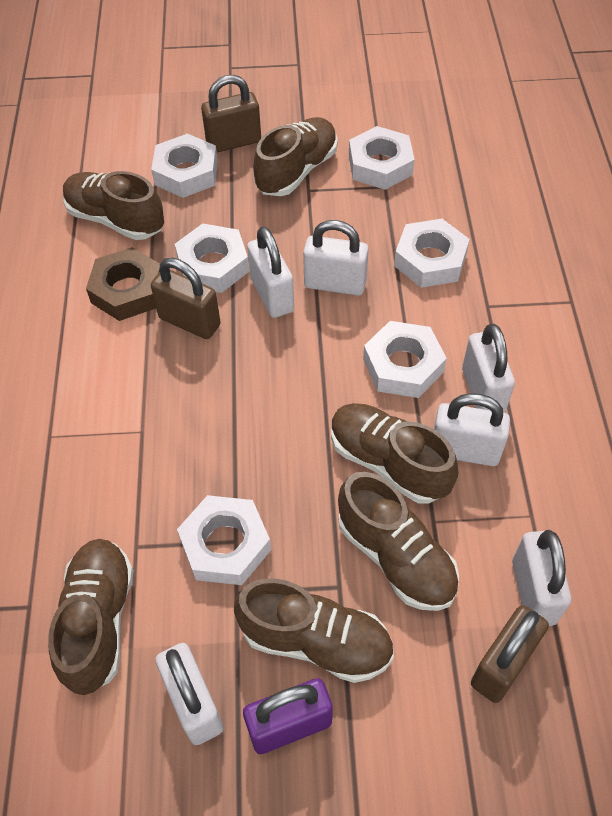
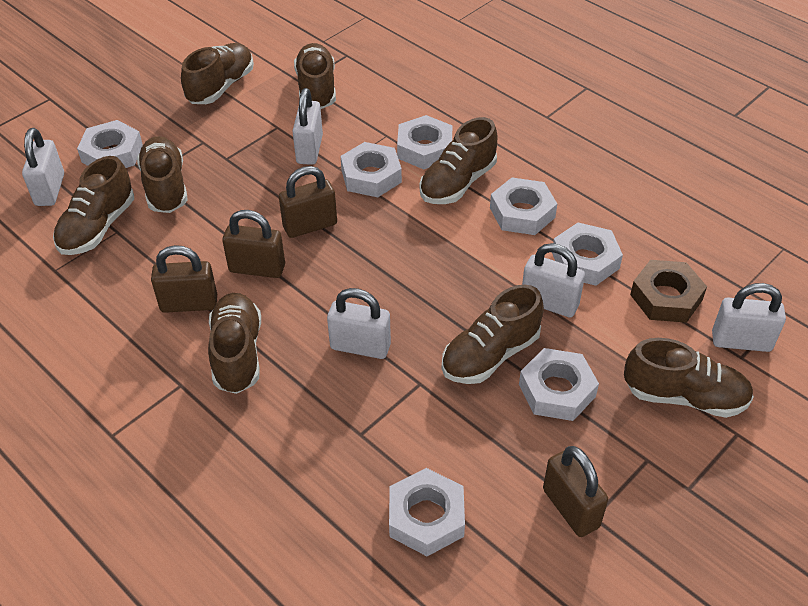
brown padlock: [151,258,221,339] [201,75,261,153] [471,605,549,703] = 3 -> [151,245,217,313] [222,210,285,278] [279,166,337,238] [543,446,608,537] = 4
brown shoe: [48,539,134,695] [63,171,164,240] [234,578,394,683] [253,117,338,196] [331,403,458,504] [338,472,459,611] = 6 -> [53,156,134,255] [137,136,188,213] [181,43,254,104] [208,293,261,394] [294,43,336,109] [419,117,498,204] [442,284,544,384] [624,338,754,418] = 8
purple padlock: [243,678,333,754] = 1 -> none = 0
white nut: [151,134,218,198] [175,224,249,293] [177,495,271,585] [349,126,415,190] [363,321,447,398] [394,219,470,288] = 6 -> [77,120,143,168] [340,142,402,197] [389,468,465,556] [397,115,452,169] [490,178,557,235] [519,348,599,421] [552,223,623,286] = 7
white padlock: [155,643,223,745] [247,226,294,318] [303,220,369,295] [434,393,510,466] [462,324,515,413] [512,530,571,626] = 6 -> [22,128,64,206] [293,88,323,165] [327,288,391,359] [522,243,585,318] [712,283,786,352] = 5

